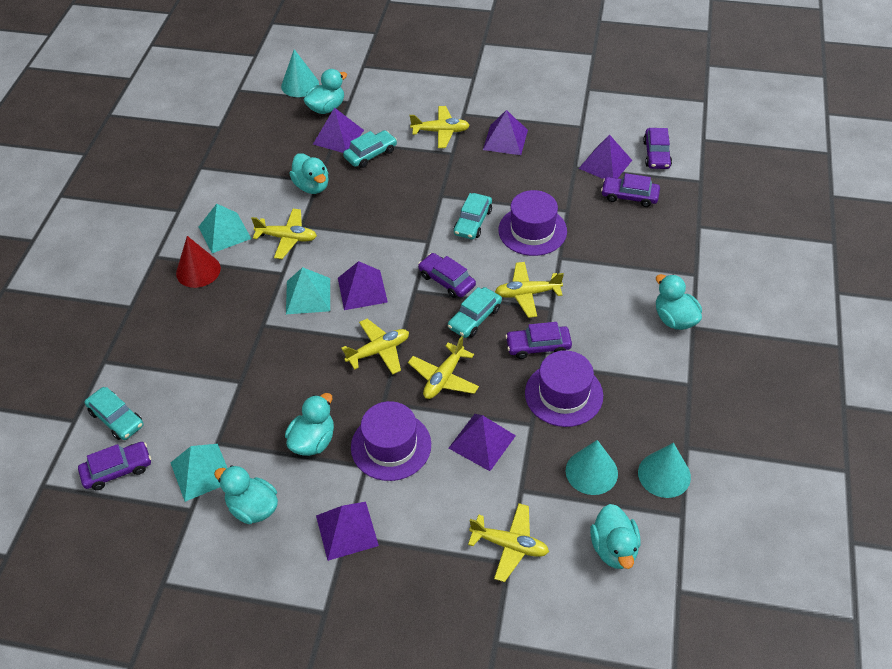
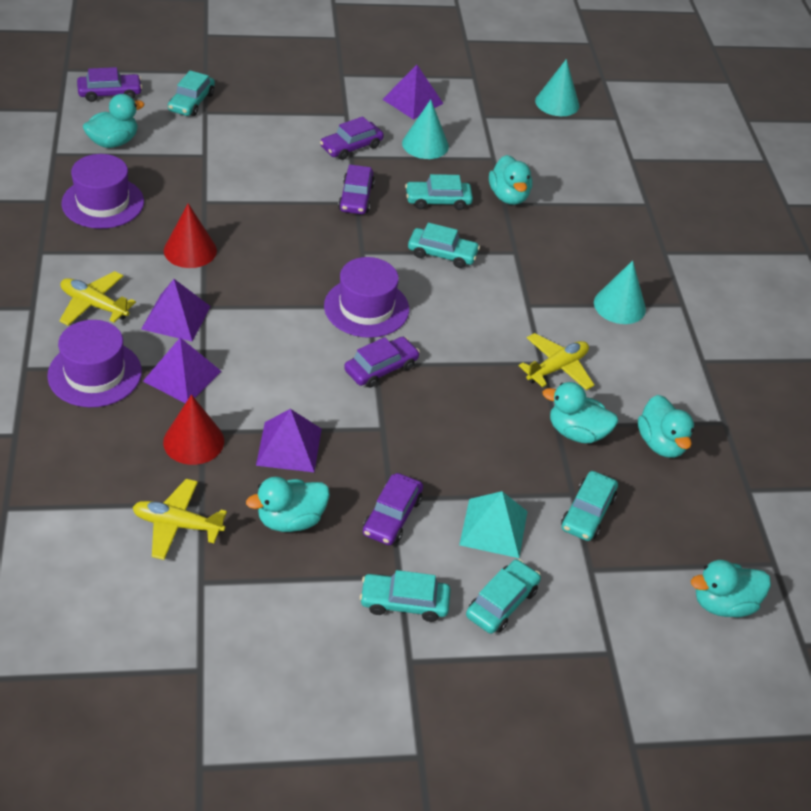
purple pyramid: [313,107,364,153] [316,502,379,561] [338,261,388,310] [449,414,516,471] [483,110,528,155] [578,134,632,179] = 6 -> [141,279,211,341] [143,338,222,403] [256,409,322,472] [382,65,444,120] = 4
red cone: [176,236,221,288] = 1 -> [163,395,224,465] [164,204,217,268] = 2
turquoise car: [85,387,143,440] [343,130,397,168] [448,287,502,338] [454,193,492,239] = 4 -> [168,70,215,116] [360,570,451,622] [405,174,473,210] [408,223,480,268] [466,559,541,634] [561,471,618,541] = 6
turquoise pyramid: [170,444,227,502] [199,204,251,253] [286,267,330,314] = 3 -> [459,491,528,558] = 1
yellow plane: [251,209,317,259] [341,319,409,375] [408,336,479,399] [410,106,470,148] [468,503,549,582] [495,262,564,318] = 6 -> [59,271,136,326] [133,479,227,560] [519,333,594,390] = 3

